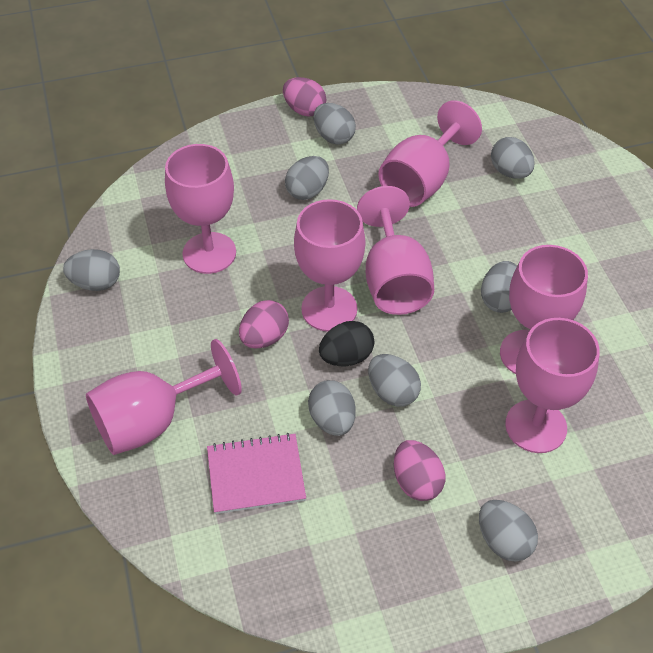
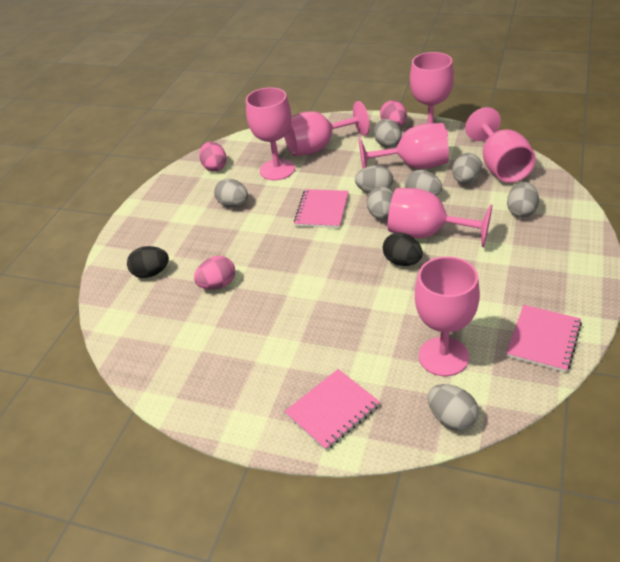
black egg: [319,321,374,366] = 1 -> [127,246,169,278] [383,232,423,266] = 2
pink notebook: [207,433,306,514] = 1 -> [284,369,380,450] [294,189,349,228] [506,305,582,372] = 3

